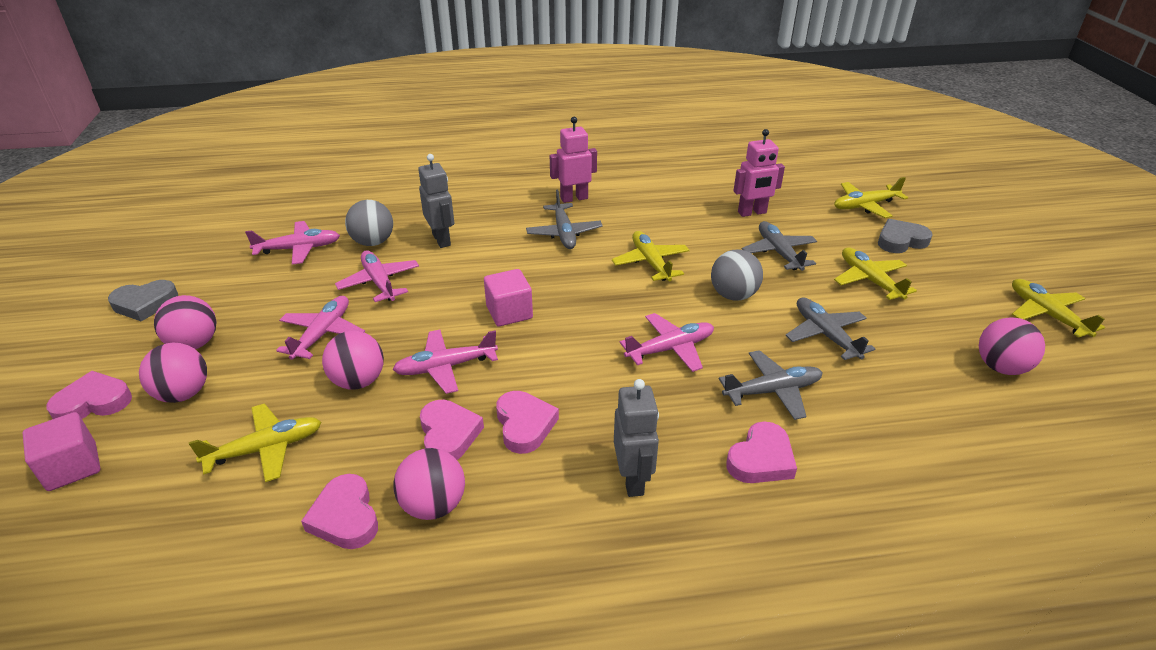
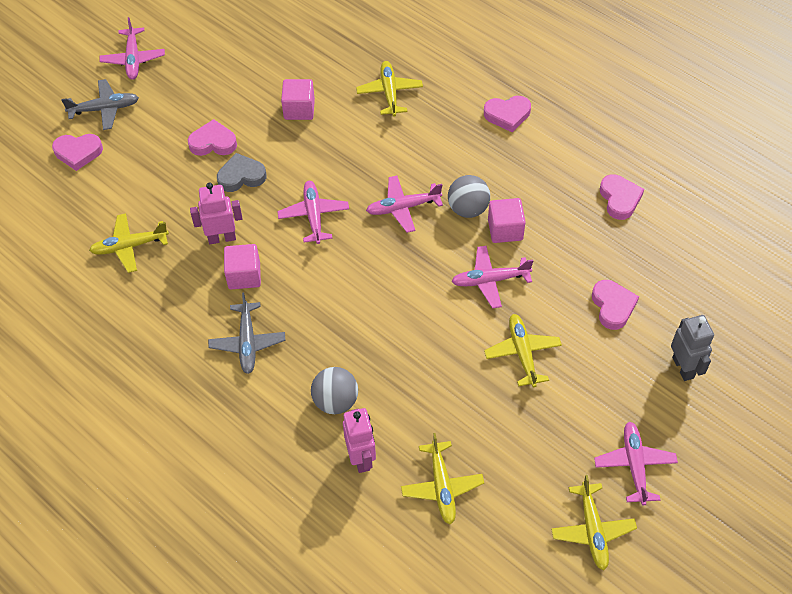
grey heart: [108,280,178,321] [878,219,933,253] = 2 -> [217,153,266,192] = 1
grey plane: [526,190,603,249] [719,350,823,420] [742,221,817,271] [786,297,875,360] = 4 -> [61,79,139,130] [208,293,285,374] = 2
grey robot: [418,154,454,248] [614,379,659,497] = 2 -> [671,315,714,381] = 1
pink ball: [139,343,207,403] [154,295,217,349] [322,331,384,390] [393,448,465,520] [979,317,1045,375] = 5 -> none = 0
pink cube: [23,412,100,491] [484,269,533,326] = 2 -> [224,244,261,289] [281,79,315,120] [488,198,526,243] = 3

